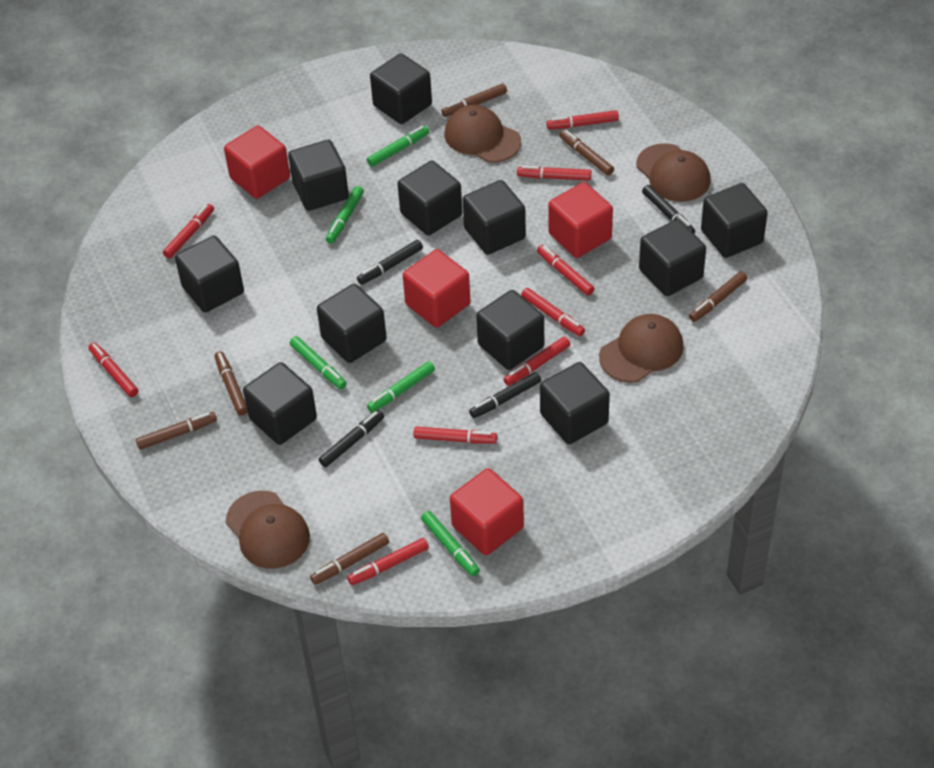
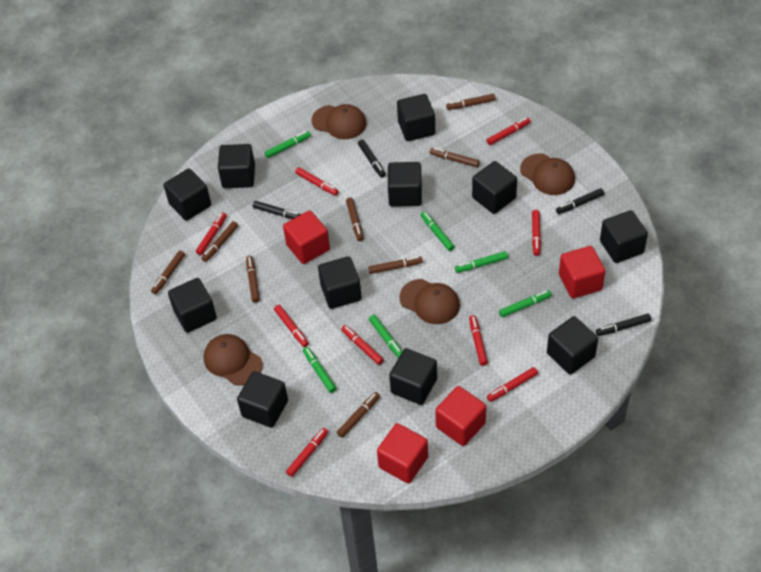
brown marker: [136,412,217,450] [214,351,247,416] [310,533,389,585] [441,84,507,117] [559,130,614,175] [689,271,747,322] = 6 -> [151,250,185,294] [201,221,238,262] [246,256,260,303] [337,392,380,438] [346,197,363,241] [368,256,423,274] [430,148,480,167] [446,94,495,110] = 8
green marker: [290,336,347,389] [326,186,364,244] [367,126,429,167] [367,361,435,413] [421,511,480,576] = 5 -> [265,131,311,158] [303,347,337,393] [369,315,402,358] [421,211,455,251] [455,251,508,273] [499,290,551,317] = 6

